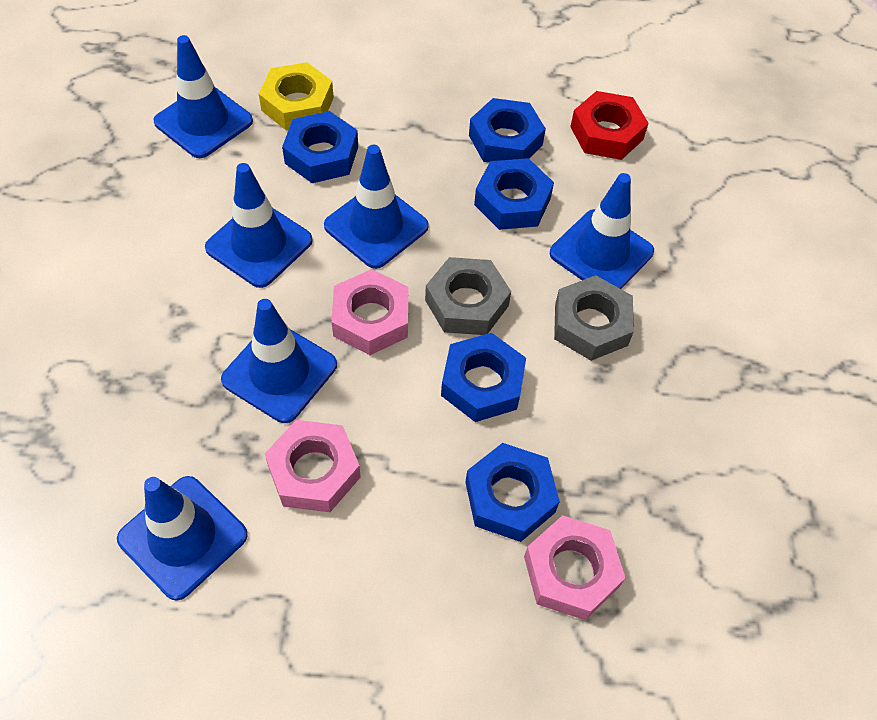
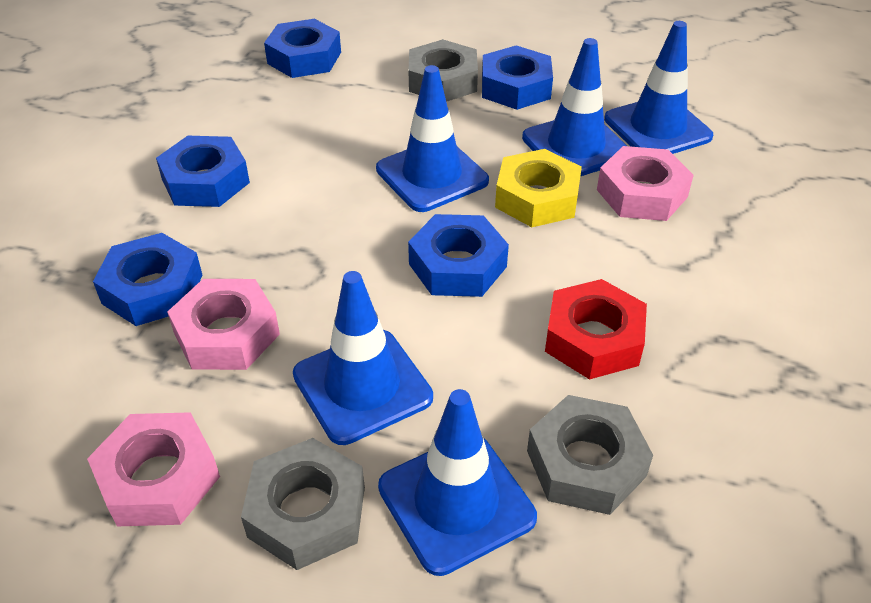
blue traffic cone: [117,476,248,601] [153,35,253,158] [205,163,313,288] [221,299,337,423] [324,145,429,269] [550,173,654,289] = 6 -> [293,271,433,445] [376,65,489,212] [378,389,537,576] [522,38,627,177] [604,21,713,154] = 5
grey nut: [425,257,511,335] [554,275,634,361] = 2 -> [241,438,365,570] [408,39,478,102] [527,395,653,515] = 3

